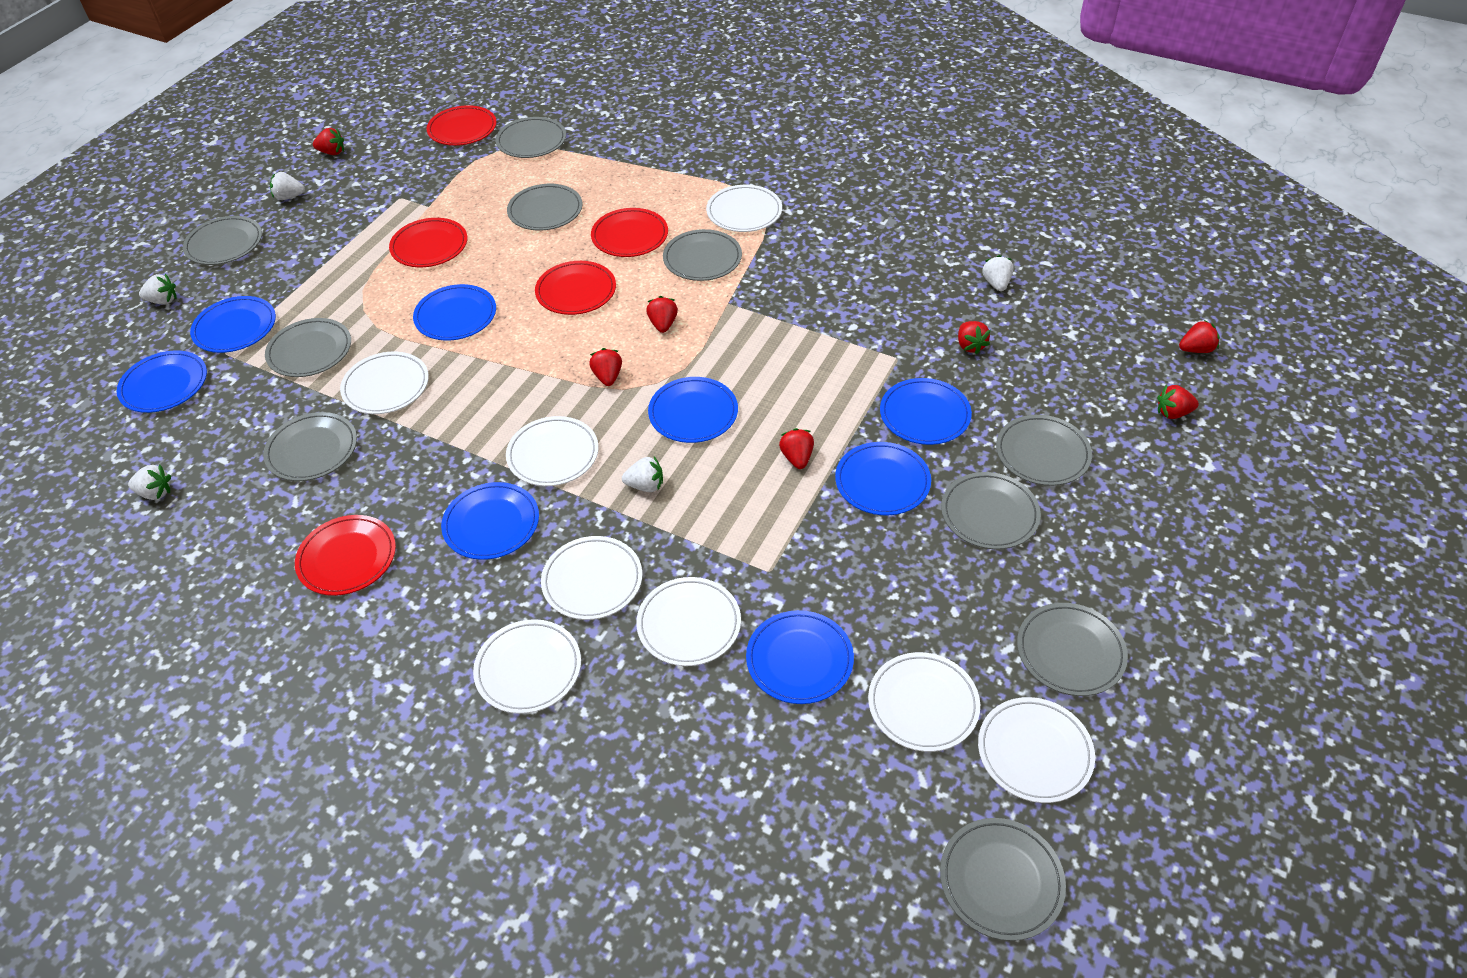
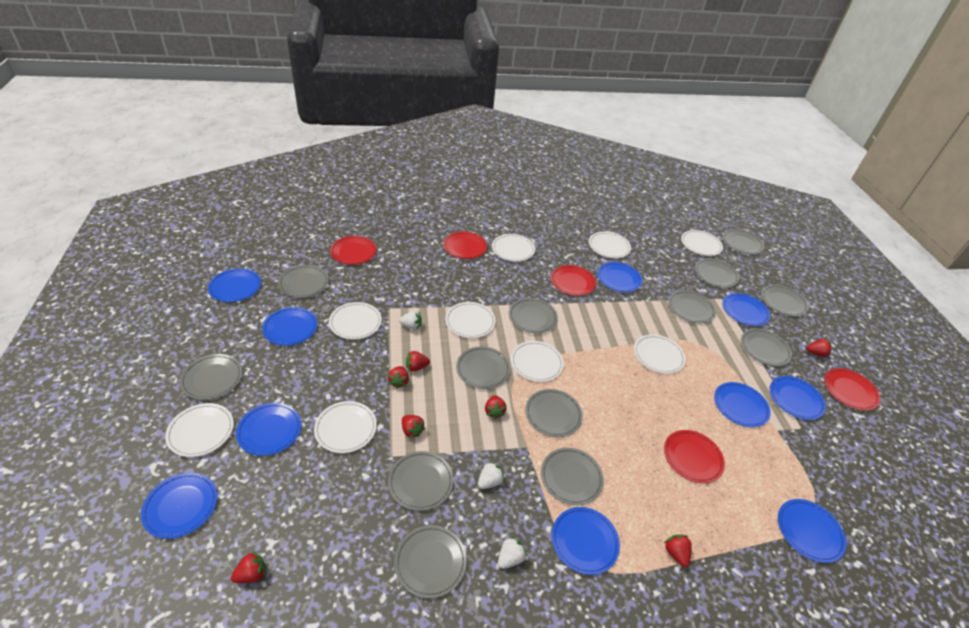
blue plate: [117,350,207,413] [190,296,276,353] [413,284,496,340] [441,482,539,560] [648,377,738,443] [746,610,854,704] [835,442,931,515] [880,378,972,445] = 8 -> [141,473,217,539] [208,268,261,302] [236,403,301,456] [262,307,318,346] [552,507,620,575] [597,262,642,292] [714,382,771,428] [722,293,770,326] [770,376,826,420] [778,499,847,563] = 10
grey plate: [183,216,262,265] [263,412,357,481] [265,318,351,377] [496,117,566,158] [507,184,583,231] [663,229,742,281] [940,818,1066,941] [941,472,1041,549] [996,415,1092,486] [1017,603,1128,696] = 10 -> [180,354,242,400] [278,265,329,298] [388,451,454,511] [394,525,467,598] [456,346,511,389] [509,298,558,333] [525,389,583,437] [541,448,604,505] [668,290,716,324] [695,259,739,288] [723,229,764,255] [741,329,792,366] [761,285,809,316] = 13
white plate: [340,351,429,414] [473,619,581,714] [506,416,599,486] [541,536,642,620] [636,577,741,666] [706,185,782,232] [868,652,980,752] [978,697,1095,803] = 8 -> [165,403,234,457] [314,401,377,453] [329,302,382,340] [445,302,496,338] [492,234,535,262] [511,341,564,382] [589,232,631,258] [634,334,686,374] [681,230,723,256] = 9
white strawberry: [128,465,171,500] [139,274,177,305] [270,172,305,200] [622,457,663,492] [982,255,1014,291] = 5 -> [399,311,422,330] [478,461,505,489] [498,536,527,569] = 3

